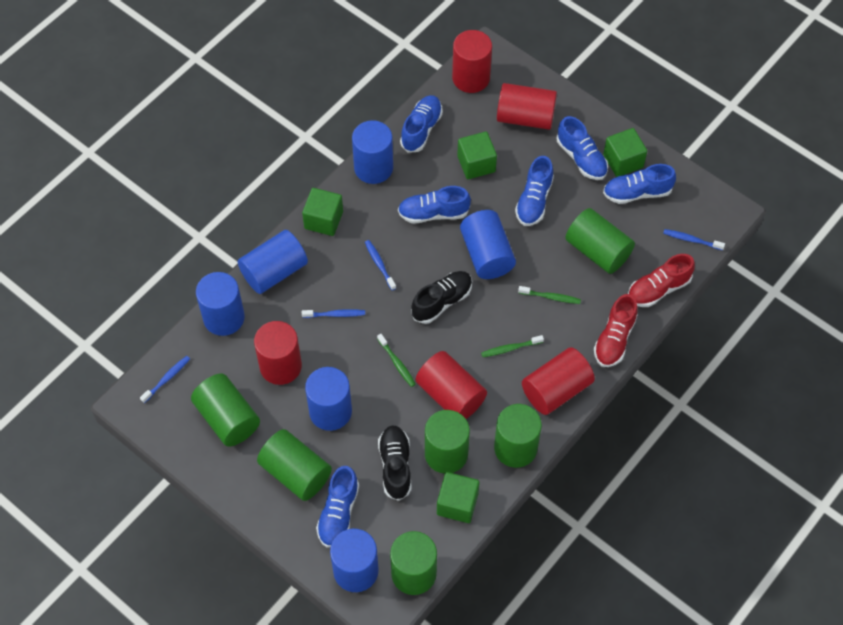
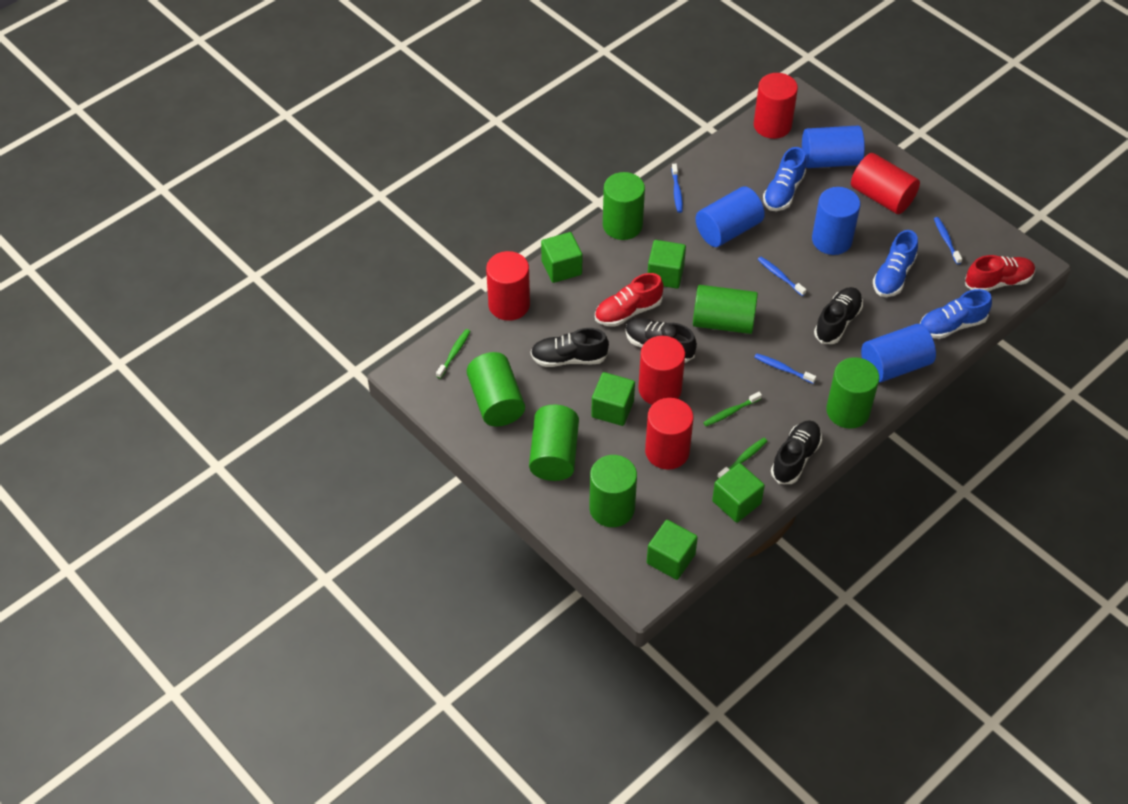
black shoe: [378,425,412,501] [411,271,472,324] = 2 -> [531,328,609,367] [625,318,697,363] [771,420,822,484] [814,287,863,344] = 4
blue cylinder: [196,272,245,336] [238,230,308,294] [305,367,352,431] [330,528,379,592] [352,120,393,184] [460,210,516,279] = 6 -> [696,187,765,247] [802,126,865,168] [812,187,860,255] [861,324,936,383] = 4
blue shoe: [316,466,359,548] [398,186,471,223] [400,95,443,153] [515,156,554,226] [557,116,608,180] [603,164,676,204] = 6 -> [763,147,806,211] [873,230,918,297] [919,289,992,339] = 3
green cube: [302,188,343,236] [437,472,480,523] [457,132,497,179] [603,128,647,177] = 4 -> [541,232,582,283] [591,372,635,426] [647,520,698,580] [648,240,686,289] [712,463,765,523] = 5

